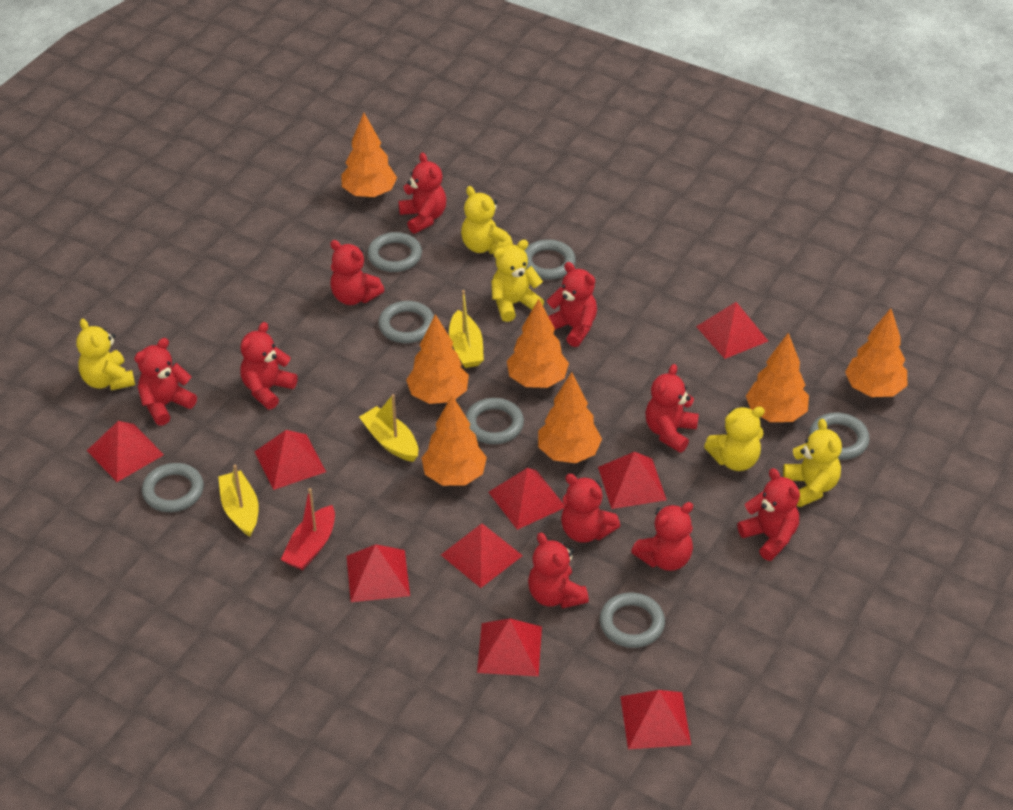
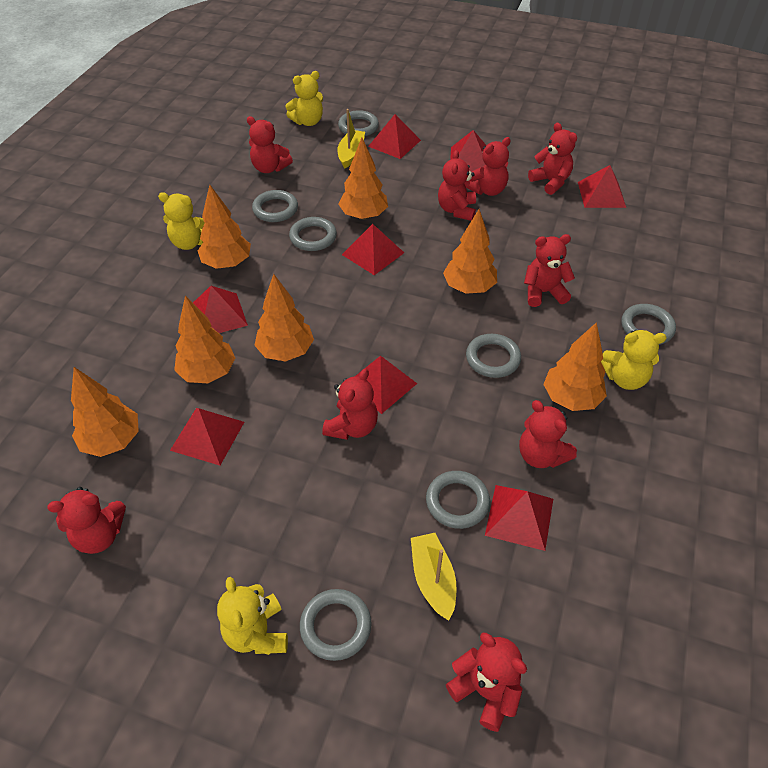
red boat: [281,488,335,570] = 1 -> none = 0
red pyramid: [87,421,164,482] [254,430,326,490] [347,544,410,602] [441,523,523,588] [477,618,542,676] [488,468,565,530] [598,452,666,509] [620,690,691,749] [696,302,768,359] = 9 -> [170,408,244,466] [193,286,248,333] [342,224,404,275] [355,356,417,414] [368,114,421,159] [450,130,487,171] [485,485,553,551] [578,165,626,208] = 8
red teddy bear: [134,338,197,426] [240,322,298,410] [330,240,384,305] [399,153,446,234] [528,533,589,609] [547,262,597,347] [561,474,620,543] [631,502,693,571] [646,364,699,453] [737,468,800,561] = 10 -> [47,487,126,554] [247,116,293,173] [322,369,378,440] [438,150,476,221] [446,633,527,732] [467,137,511,196] [519,400,577,468] [524,234,575,307] [528,123,577,195] = 9
yellow boat: [218,465,259,536] [359,394,418,462] [449,290,484,368] = 3 -> [337,109,365,169] [411,533,457,620] = 2
yellow teddy bear: [76,319,135,390] [461,186,513,254] [491,240,544,322] [704,407,765,471] [783,419,842,507] = 5 -> [158,192,205,250] [217,577,288,655] [285,71,323,126] [601,330,667,390] = 4

